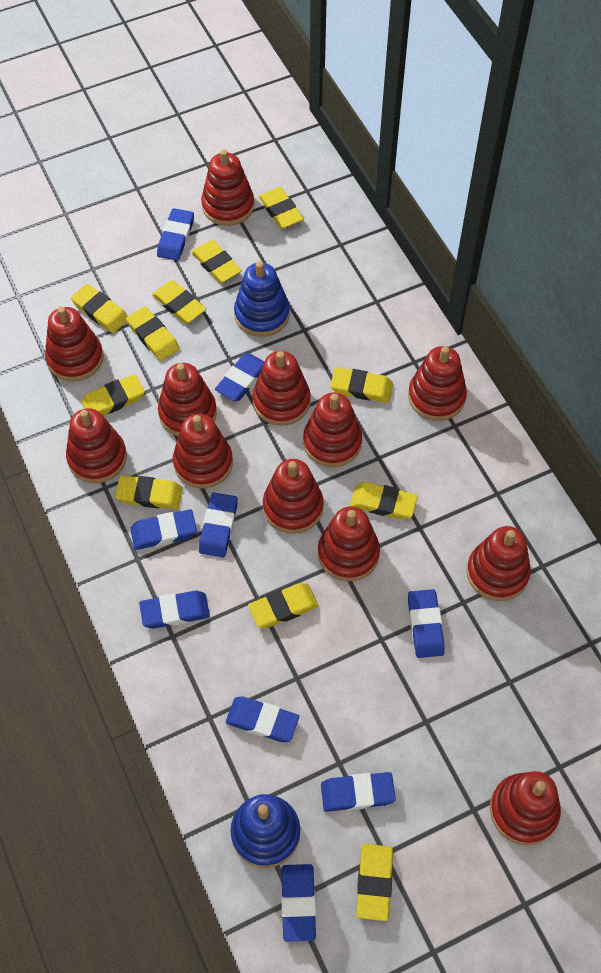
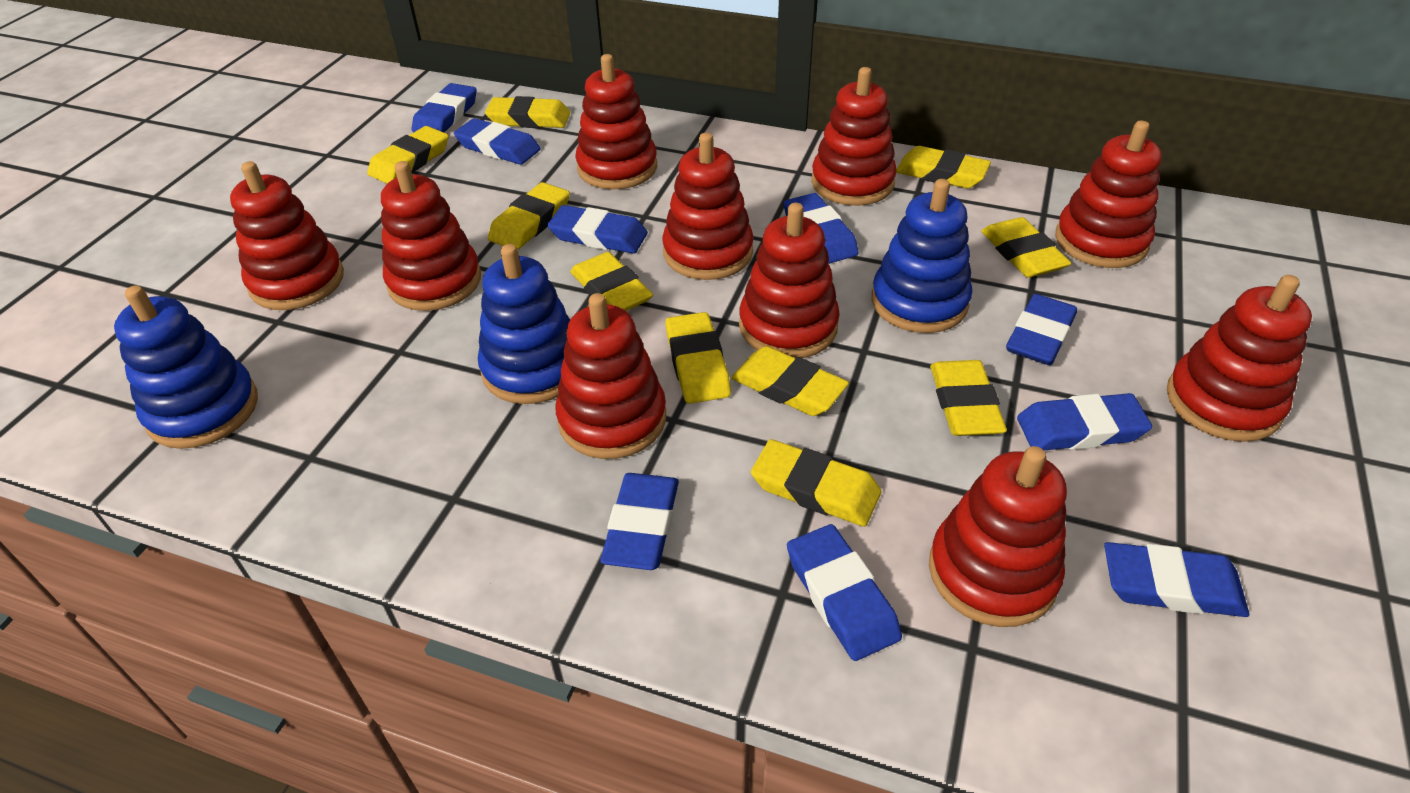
blue stacking toy: [231,794,300,868] [234,261,290,337] = 2 -> [114,285,258,449] [478,244,570,404] [872,179,972,333] = 3
red stacking toy: [45,306,104,381] [66,408,127,483] [158,363,217,436] [173,414,233,488] [201,149,254,226] [253,351,311,426] [263,459,324,534] [303,393,362,467] [318,506,380,581] [408,346,467,421] [467,526,531,601] [490,771,561,845] = 12 -> [230,161,344,310] [381,161,481,311] [555,293,666,459] [575,54,657,189] [662,133,754,280] [739,203,840,358] [811,67,897,206] [929,446,1067,627] [1055,120,1162,268] [1167,275,1312,442] = 10
yellow eraser: [71,284,128,333] [82,374,145,415] [115,475,183,509] [126,306,179,361] [152,280,206,324] [191,240,242,283] [248,583,319,629] [258,187,304,229] [330,367,393,403] [350,482,418,520] [356,844,393,921] = 11 -> [367,126,449,184] [485,96,570,128] [488,182,570,250] [570,252,653,311] [666,312,731,404] [731,346,849,416] [751,439,881,527] [896,146,991,188] [930,360,1007,436] [981,217,1072,278] = 10

